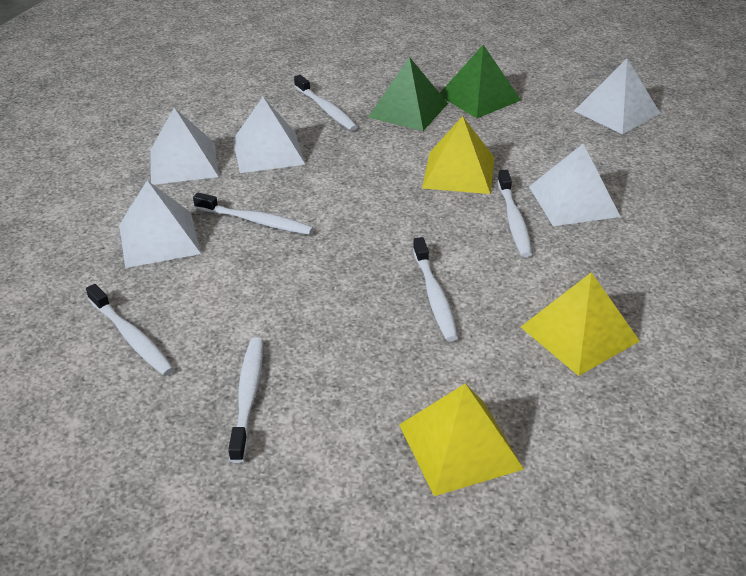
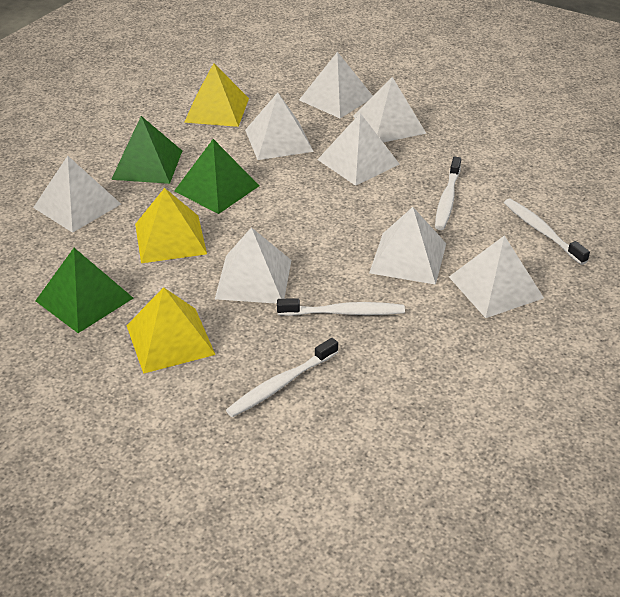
green pyramid: [368,57,448,131] [440,45,521,118] = 2 -> [35,248,133,333] [111,116,182,184] [174,139,259,214] = 3
white pyramid: [119,180,201,268] [150,107,219,185] [233,97,306,173] [529,144,621,226] [574,59,661,134] = 5 -> [33,156,121,233] [215,227,291,304] [245,92,314,160] [299,52,373,118] [317,113,400,186] [353,77,427,142] [369,207,446,285] [449,235,544,318] = 8
white toothbrush: [86,284,174,376] [193,192,314,235] [228,337,263,463] [294,75,358,131] [413,237,458,341] [498,170,532,257] = 6 -> [226,338,338,417] [277,298,405,316] [435,157,461,230] [504,199,590,265] = 4

